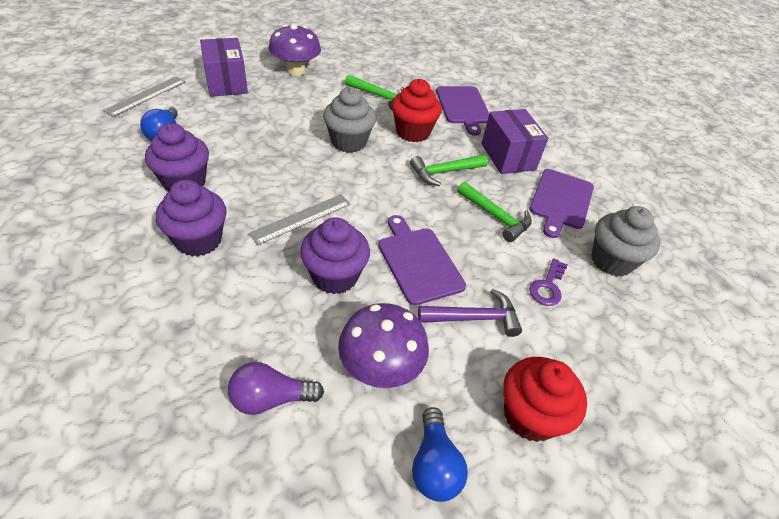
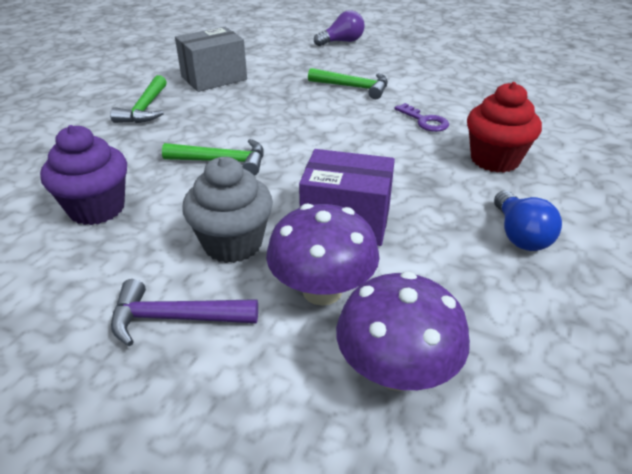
blue light bulb: [140,106,178,141] [412,407,468,502] = 2 -> [494,191,562,251] = 1
grey box: none = 0 -> [175,27,247,92] = 1
grey cupcake: [323,87,376,153] [591,206,660,277] = 2 -> [182,157,273,263] = 1
grey ruler: [103,77,186,117] [249,194,351,245] = 2 -> none = 0
purple box: [200,38,248,97] [481,109,548,174] = 2 -> [299,149,395,246] = 1
purple cupcake: [145,123,209,192] [156,180,227,256] [300,217,370,294] = 3 -> [40,125,127,225] = 1
purple cutting board: [378,215,466,305] [436,86,489,136] [529,169,594,238] = 3 -> none = 0
red cupcake: [391,79,442,142] [503,357,587,442] = 2 -> [467,82,542,173] = 1

